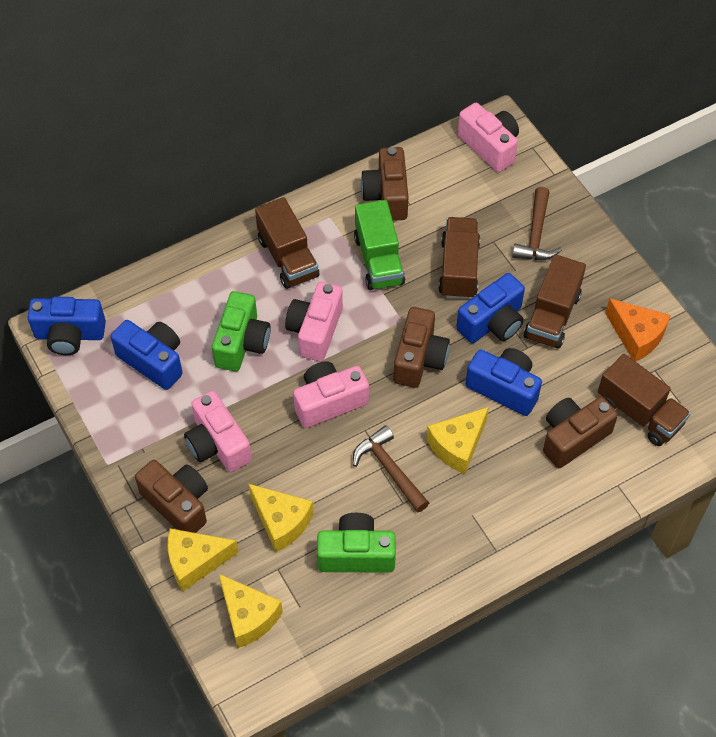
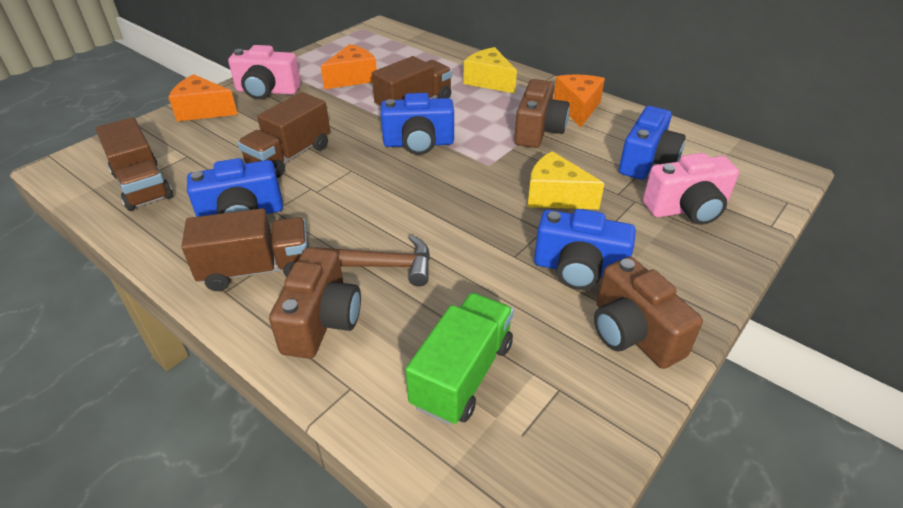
brown camera: [135,460,208,533] [361,147,408,221] [393,307,450,388] [543,397,618,468] = 4 -> [269,247,361,359] [514,79,569,148] [594,257,703,369] = 3
brown hammer: [353,425,429,513] [512,187,562,260] = 2 -> [316,235,430,286] = 1
green camera: [212,291,271,371] [317,513,396,573] = 2 -> none = 0
orange cheese: [605,298,671,362] = 1 -> [168,74,238,121] [321,44,377,89] [553,74,605,128] = 3
pink camera: [184,391,252,472] [285,282,343,362] [293,361,369,428] [458,103,519,172] = 4 -> [228,45,301,99] [643,153,739,225] = 2
yellow cheese: [168,528,239,591] [219,574,283,648] [249,484,313,552] [426,407,489,474] = 4 -> [463,47,517,93] [528,151,605,209] = 2

